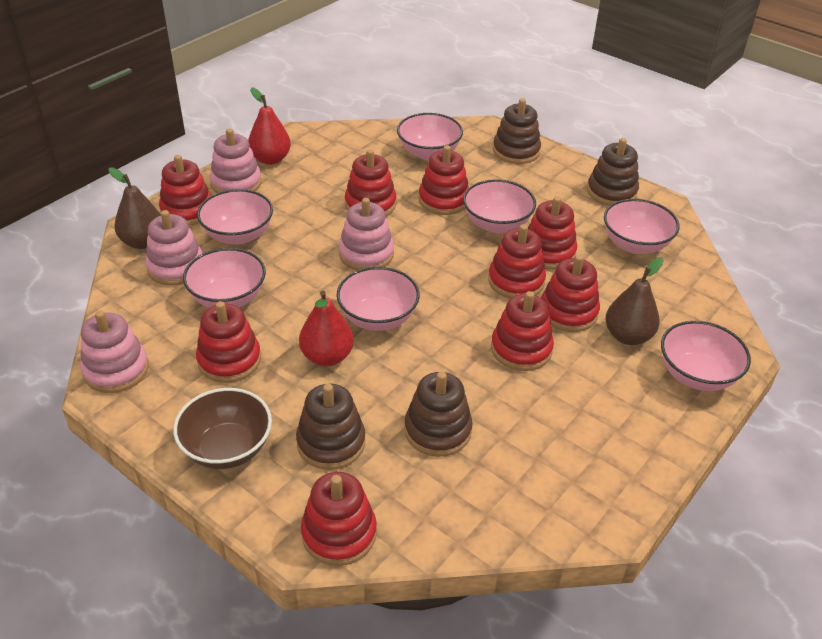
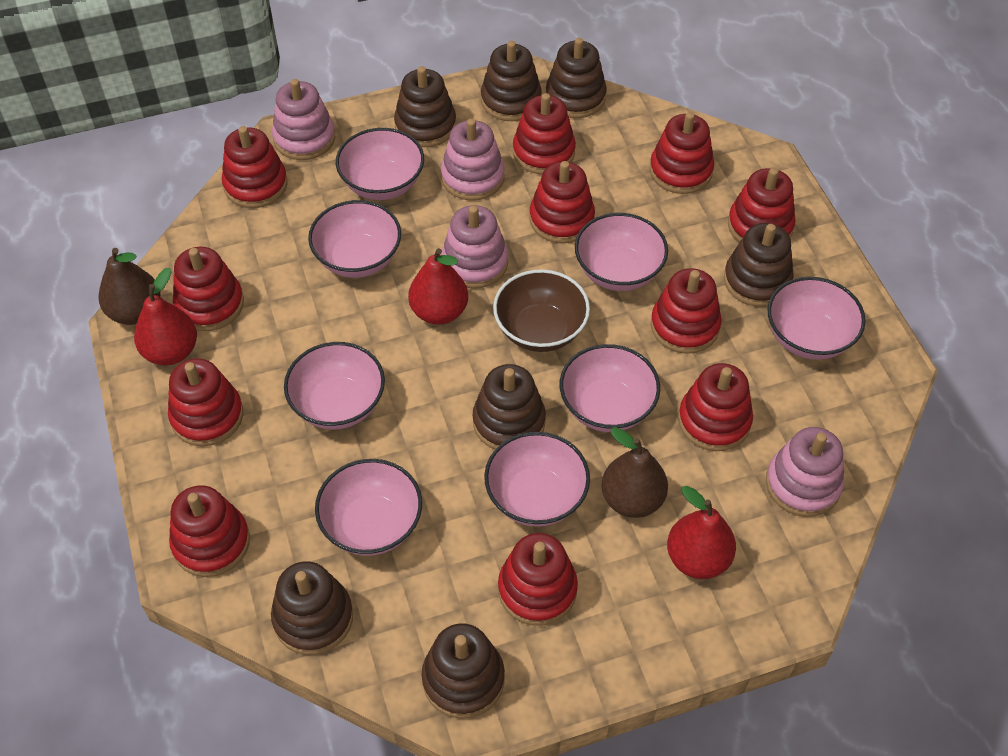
brown stacking toy: [296,384,365,470] [404,372,473,457] [493,98,541,164] [587,138,639,206] = 4 -> [271,561,353,655] [394,66,456,147] [421,623,505,719] [473,364,546,449] [481,41,542,121] [546,38,607,118] [724,223,794,307] = 7
pink bowl: [183,248,266,308] [197,189,273,245] [336,267,420,331] [397,113,463,160] [463,179,536,233] [604,199,679,254] [661,321,751,391] = 7 -> [284,342,385,429] [308,200,401,278] [315,459,422,556] [336,128,424,200] [484,432,590,527] [560,344,660,432] [575,213,668,291] [767,277,866,360] = 8
red pear: [248,87,291,165] [299,291,354,366] = 2 -> [134,268,197,365] [408,248,468,325] [667,486,736,579] = 3
red stacking toy: [159,155,212,226] [196,301,261,383] [301,472,377,566] [345,149,397,216] [419,145,469,215] [488,224,546,299] [491,291,554,371] [528,196,577,269] [541,255,600,332] = 9 -> [168,358,243,446] [169,486,250,577] [173,247,244,331] [222,126,288,208] [498,533,578,626] [513,93,576,175] [529,161,595,243] [650,112,714,194] [651,268,722,354] [678,363,753,451] [728,168,796,243] = 11

